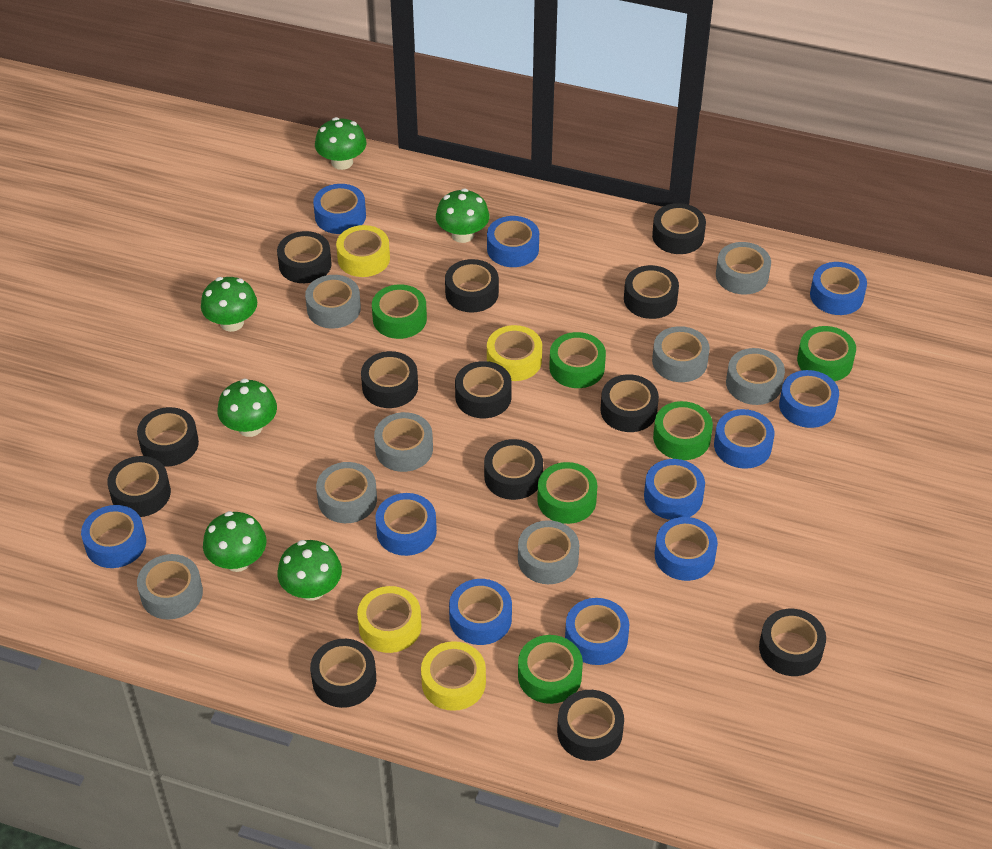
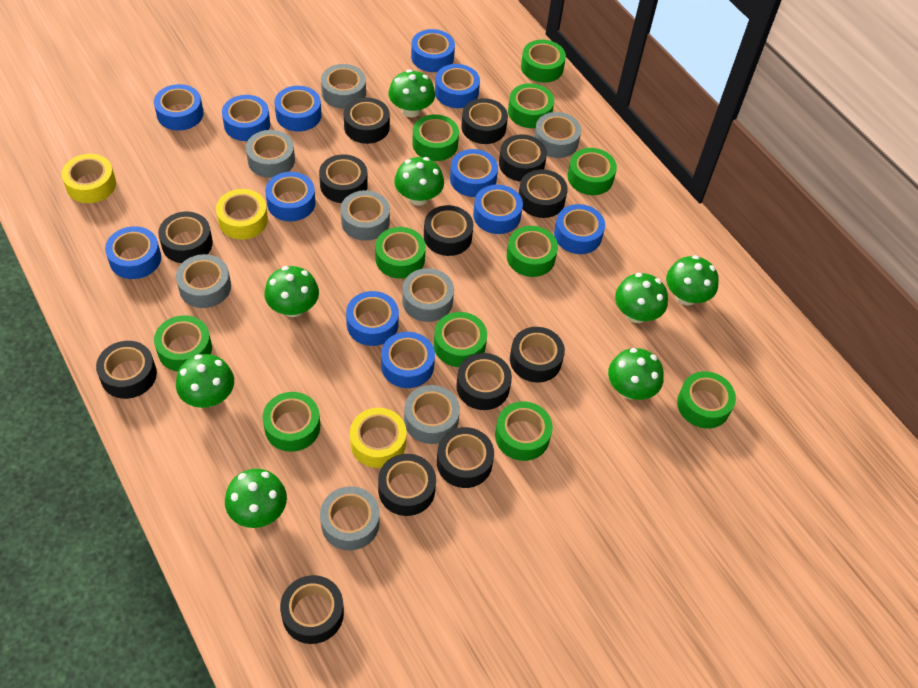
blue tape: [81,505,146,568] [313,184,366,234] [375,493,437,556] [449,579,512,645] [487,216,539,267] [565,598,629,665] [644,459,705,520] [655,517,718,581] [714,409,774,469] [779,370,839,428] [810,262,867,315] = 11 -> [105,226,161,279] [154,84,203,131] [222,95,270,141] [265,172,316,221] [274,86,322,132] [346,291,399,346] [381,332,435,388] [411,29,455,72] [435,64,480,108] [450,149,498,197] [473,185,523,234] [554,204,605,254] = 12
green mushroom: [201,277,257,332] [203,511,266,572] [217,379,277,437] [278,540,342,601] [315,117,367,170] [436,189,489,243] = 6 -> [176,354,234,408] [225,469,287,528] [264,266,319,317] [388,70,435,118] [394,157,444,206] [608,348,664,400] [615,273,668,323] [666,255,719,306] = 8
green tape: [372,284,427,339] [518,635,583,704] [537,462,597,524] [549,332,606,388] [653,401,713,460] [797,326,856,381] = 6 -> [154,315,212,372] [262,392,320,452] [375,227,426,279] [412,114,459,161] [434,312,487,367] [495,401,553,461] [507,226,558,277] [508,83,554,128] [521,40,566,83] [567,148,617,195] [677,371,736,429] = 11
yellow tape: [336,225,390,277] [357,586,421,653] [421,641,486,711] [487,325,542,381] = 4 -> [61,154,116,203] [216,189,268,240] [350,408,407,468] = 3

